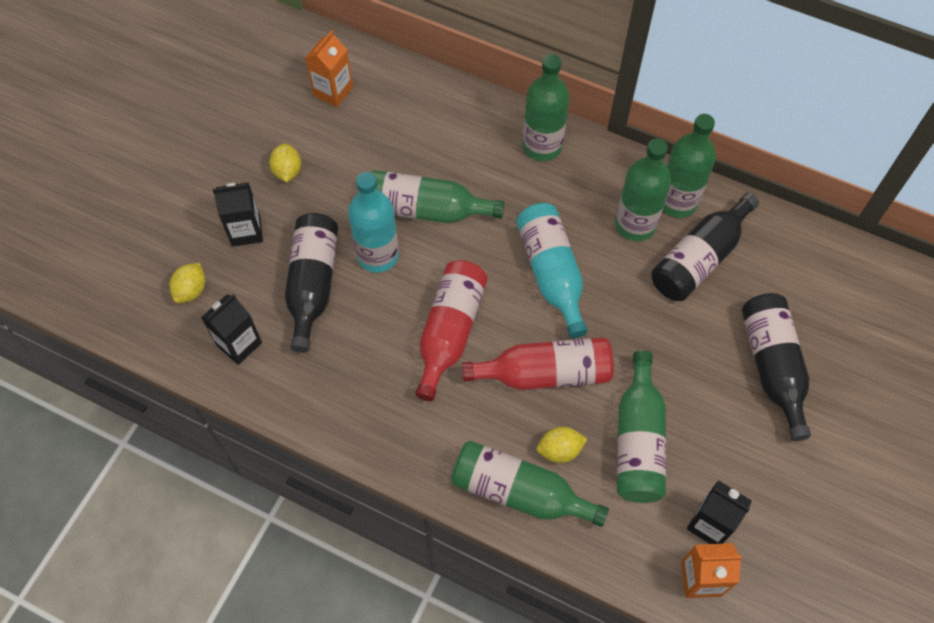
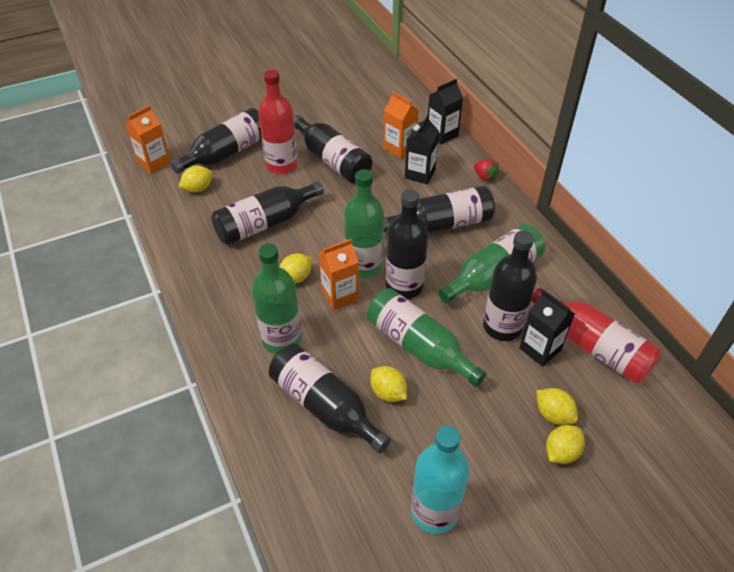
black bottle: [285,213,338,353] [651,193,759,301] [742,293,811,441] = 3 -> [170,108,262,174] [211,181,324,245] [269,344,391,453] [294,115,372,183] [384,186,495,233] [386,189,428,299] [483,231,537,341] = 7
green bottle: [371,170,505,223] [451,441,609,527] [523,54,569,161] [615,139,671,241] [617,350,666,503] [663,114,716,218] = 6 -> [252,244,302,354] [344,169,384,278] [367,288,486,387] [438,224,545,303] = 4
orange carton: [305,30,353,107] [681,543,742,598] = 2 -> [125,105,171,173] [319,239,359,310] [383,92,419,159] = 3
red strawberry: none = 0 -> [474,159,499,181] = 1
turquoise bottle: [348,172,399,273] [516,203,588,338] = 2 -> [411,426,469,534] = 1
yellow lemon: [169,263,205,303] [269,144,301,182] [537,427,587,463] = 3 -> [179,166,213,193] [279,253,312,283] [371,366,407,402] [537,388,578,425] [546,425,585,464] = 5

